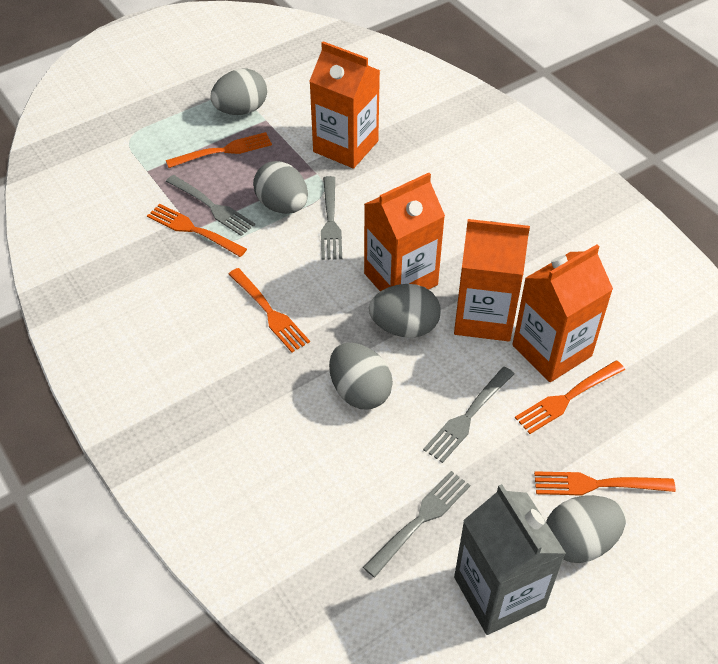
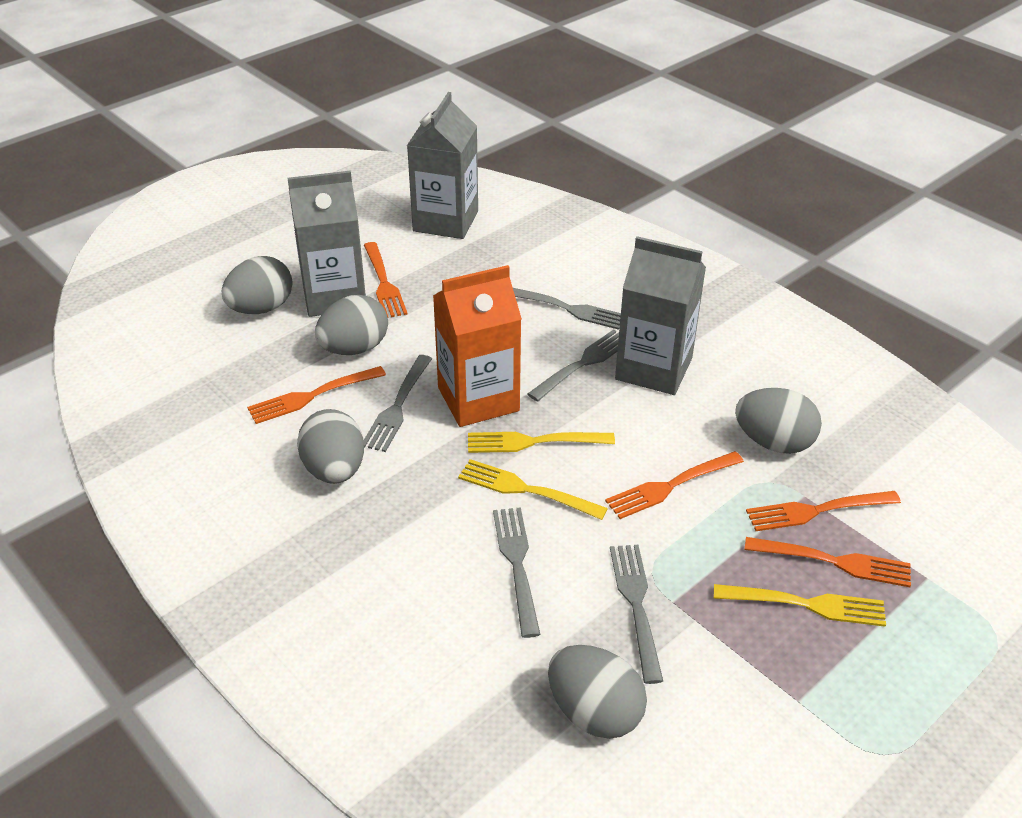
grey carton: [454,484,566,635] = 1 -> [287,171,366,317] [407,92,478,239] [615,236,706,395] = 3
grey fork: [166,175,255,236] [321,176,342,260] [363,471,470,577] [423,367,514,463] = 4 -> [364,355,432,452] [493,507,540,638] [513,288,621,330] [528,330,619,402] [610,545,663,684] = 5
orange carton: [309,41,380,169] [364,173,445,291] [454,219,530,341] [512,244,613,382] = 4 -> [433,265,522,427] = 1
yellow fork: none = 0 -> [458,459,608,520] [468,432,615,453] [714,584,886,627] = 3

